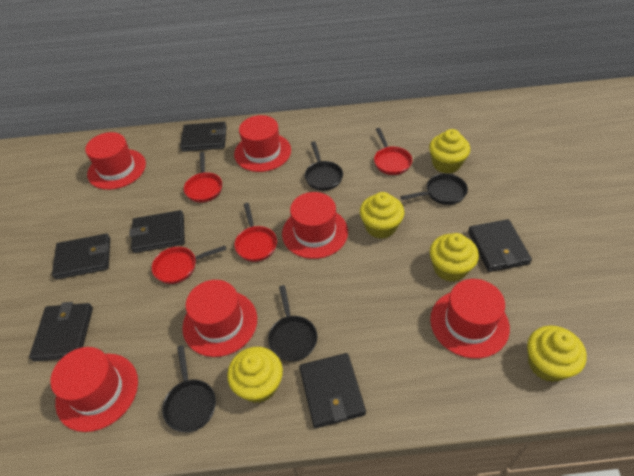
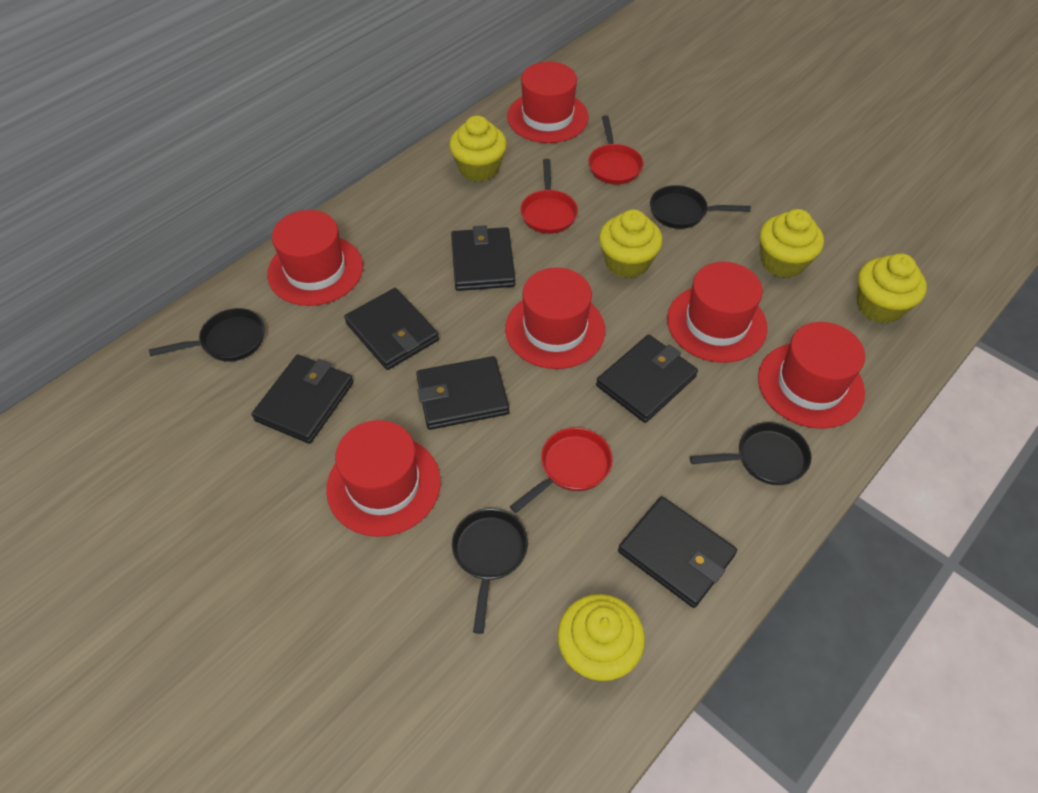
red pan: [152,246,226,284] [184,152,222,203] [234,203,277,262] [374,128,412,175] = 4 -> [510,428,613,513] [520,159,578,234] [589,115,643,185] = 3

